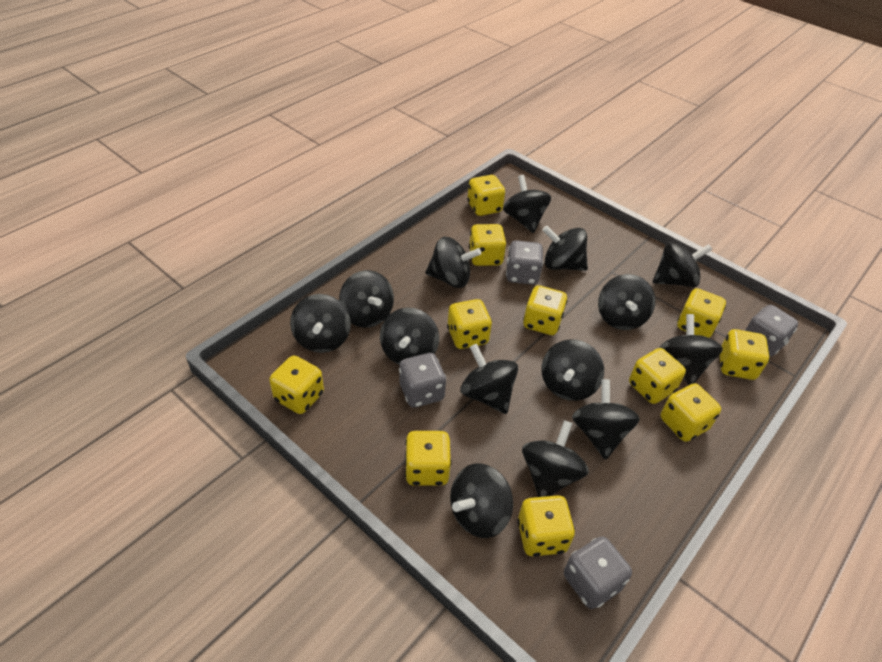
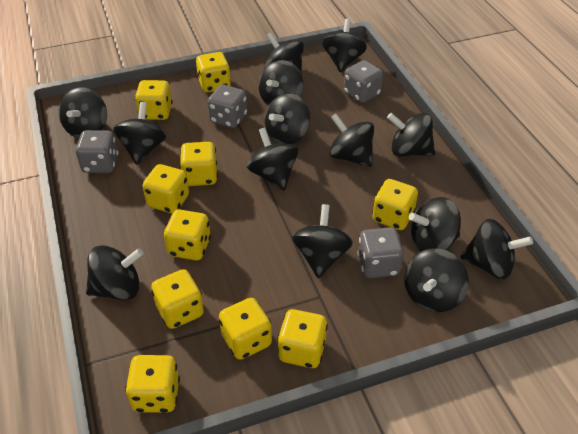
yellow dice: [269,355,324,414] [405,431,452,486] [447,299,492,349] [467,175,505,216] [469,224,506,266] [517,495,575,556] [523,285,568,335] [629,348,686,404] [661,383,721,442] [677,288,726,338] [720,329,769,380] = 11 -> [125,355,180,413] [135,80,172,120] [143,164,189,213] [151,269,204,329] [164,209,211,261] [180,142,218,186] [196,52,231,92] [219,298,272,360] [277,309,328,368] [372,179,418,230] = 10

